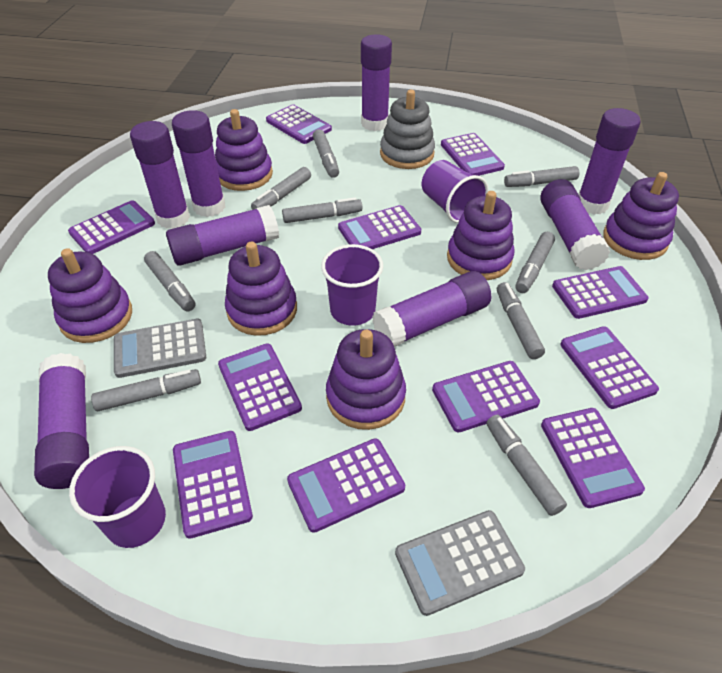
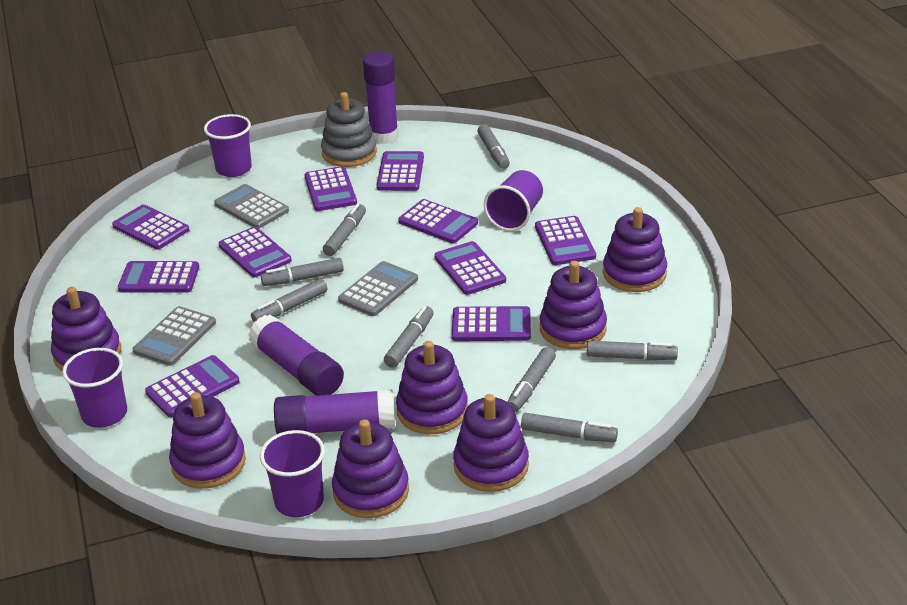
grey calculator: [114,319,206,378] [395,510,525,616] = 2 -> [132,306,216,366] [214,184,289,228] [338,261,418,316] = 3
grey marker: [91,369,201,411] [144,251,196,312] [251,167,311,210] [282,198,362,223] [313,129,339,178] [486,415,567,516] [497,282,545,359] [504,166,579,187] [515,232,555,293] = 9 -> [251,278,328,322] [261,258,344,286] [323,204,366,256] [384,306,434,368] [478,124,510,169] [507,347,556,412] [521,413,618,442] [587,341,678,360] = 8
purple calculator: [68,200,155,254] [173,431,253,539] [218,343,302,431] [266,104,332,144] [287,439,405,533] [338,205,421,249] [432,361,540,433] [441,133,505,176] [541,408,645,508] [552,266,648,319] [560,326,659,409] = 11 -> [112,204,189,250] [118,261,199,293] [145,355,240,417] [219,227,292,277] [304,166,357,211] [377,151,424,191] [398,199,478,243] [435,241,506,295] [452,306,531,341] [535,216,596,265] = 10
purple cup: [69,446,166,548] [321,244,383,326] [422,160,489,223] = 3 -> [62,348,127,428] [204,114,252,177] [260,430,325,517] [484,170,543,231] = 4
purple glue stick: [34,353,89,489] [130,121,190,229] [166,205,279,266] [172,110,225,217] [361,34,392,131] [372,271,491,347] [540,179,610,270] [579,108,640,215] = 8 -> [248,315,344,396] [274,389,395,434] [363,52,399,144] = 3
purple stacking toy: [48,248,132,343] [215,109,273,191] [225,242,297,336] [326,329,406,430] [447,191,514,280] [603,172,679,260] = 6 -> [51,287,121,371] [169,392,246,489] [332,419,409,518] [396,341,468,435] [453,394,529,492] [540,261,607,349] [603,207,667,292] = 7

